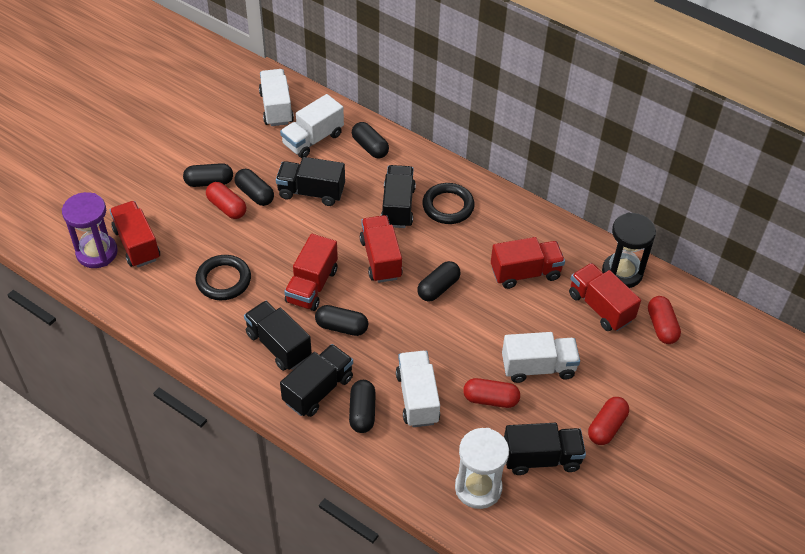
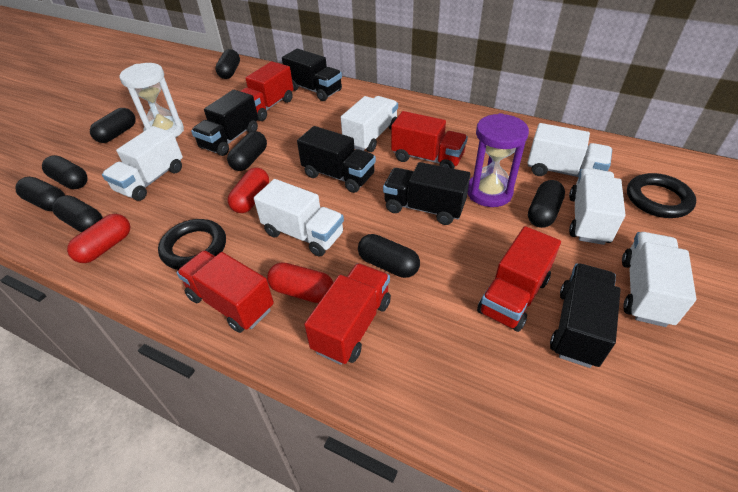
black capsule: [183,163,233,187] [234,169,274,206] [315,305,368,336] [349,380,376,433] [352,122,389,159] [417,261,461,301] = 6 -> [15,177,65,211] [42,155,88,189] [52,195,103,232] [90,108,135,143] [215,49,240,79] [227,131,267,171] [358,234,420,278] [528,180,565,228] = 8
black hourglass: [602,212,656,288] = 1 -> none = 0
red capsule: [206,182,246,219] [463,378,520,408] [588,397,629,445] [648,296,681,344] = 4 -> [67,214,130,263] [228,167,269,213] [267,262,333,303] = 3
white truck: [259,69,294,126] [280,94,344,158] [396,351,440,427] [502,332,580,383] = 4 -> [102,126,183,201] [254,179,344,257] [341,96,398,152] [527,123,612,177] [569,168,626,245] [622,232,696,327] = 6

